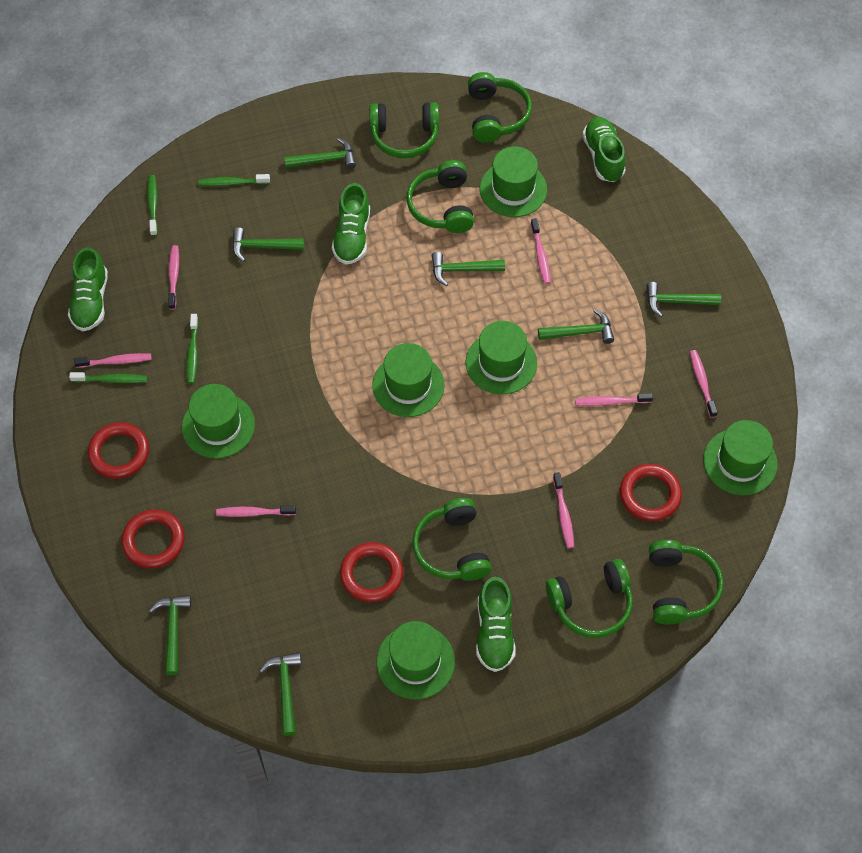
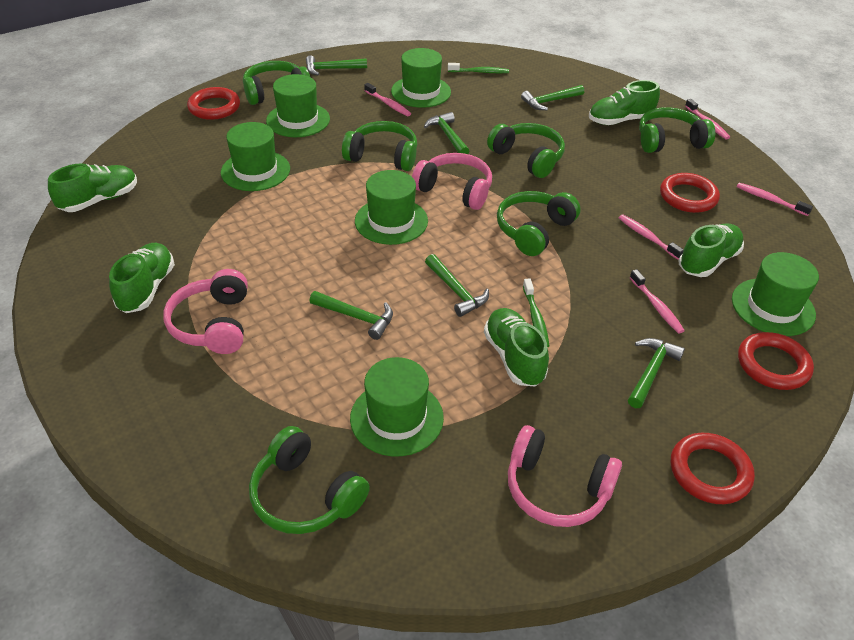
green hammer: [149,595,191,675] [232,227,304,262] [260,652,301,736] [284,138,356,169] [432,252,505,286] [538,309,614,344] [646,282,721,317] = 7 -> [306,55,367,75] [309,291,393,340] [424,112,469,154] [425,254,489,317] [521,85,584,110] [628,338,685,408] = 6
green shoe: [68,247,108,331] [332,183,370,265] [476,577,516,672] [582,117,626,182] = 4 -> [48,163,137,212] [109,243,175,313] [484,308,549,387] [589,80,660,125] [679,223,744,277] = 5
green toothbrush: [69,372,147,383] [147,175,158,236] [187,314,199,384] [198,174,270,186] = 4 -> [448,63,509,73] [523,279,549,347] = 2
pink headphones: none = 0 -> [163,269,248,354] [412,153,492,210] [508,425,622,527] = 3
pink toothbrush: [74,353,152,368] [168,245,179,310] [216,505,296,517] [531,218,551,284] [553,472,574,549] [575,393,653,406] [690,350,718,418] = 7 -> [364,83,411,117] [619,215,684,260] [630,269,685,334] [685,99,730,140] [737,183,813,216] = 5

